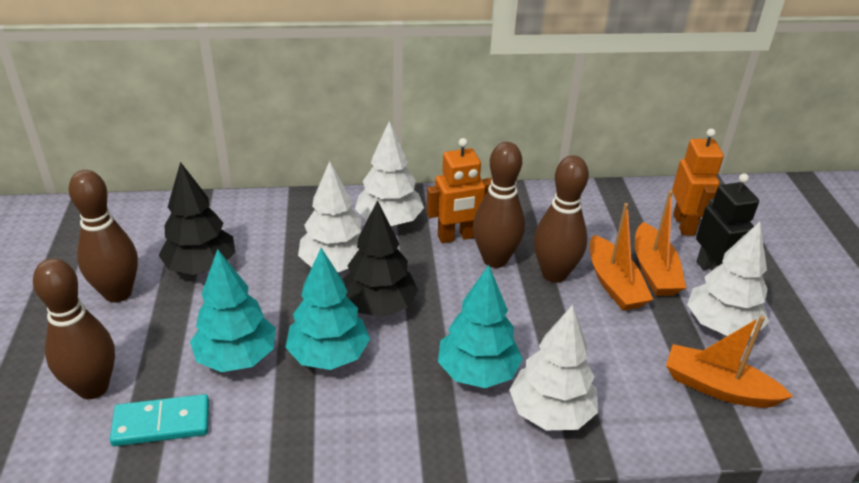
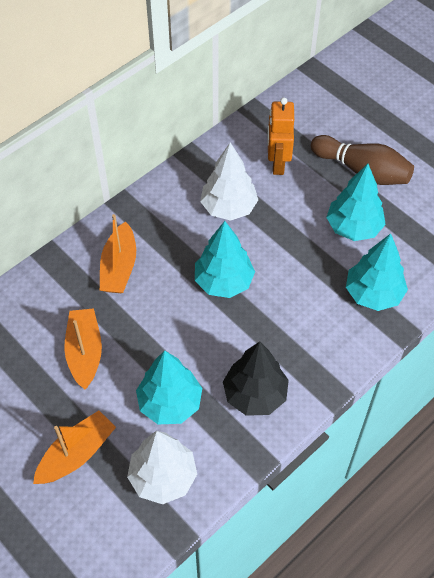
black robot: [696,173,759,272] = 1 -> none = 0
black tree: [159,162,235,275] [342,200,418,317] = 2 -> [223,341,289,416] = 1
brown bowling pin: [33,258,115,399] [69,170,138,303] [473,142,525,268] [534,155,589,283] = 4 -> [311,135,414,185] = 1
orange robot: [427,138,492,243] [672,129,724,236] = 2 -> [268,98,294,175] = 1
turquoise domino: [110,394,209,446] = 1 -> none = 0
turquoise tree: [190,249,276,372] [285,248,370,370] [438,265,523,388] = 3 -> [136,350,202,424] [195,221,255,298] [326,164,386,241] [346,233,408,311] = 4
white tree: [298,161,362,272] [355,121,424,226] [509,305,598,430] [687,222,769,336] = 4 -> [127,431,197,504] [200,143,258,221] = 2

